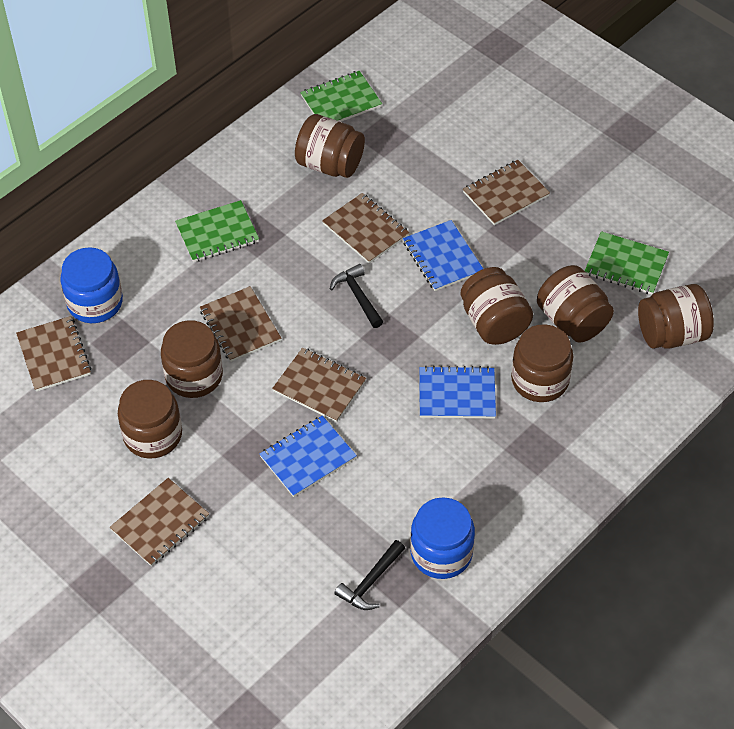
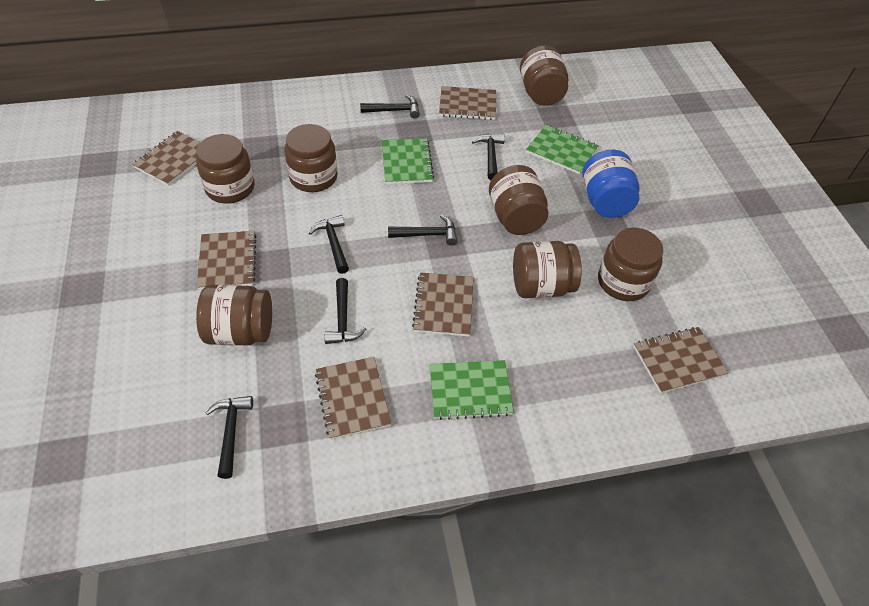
black hammer: [330,264,383,328] [334,540,405,610] = 2 -> [205,396,253,479] [309,215,349,274] [324,278,366,344] [360,95,420,119] [388,215,457,246] [472,134,505,180] = 6
blue jar: [60,247,123,323] [410,497,475,579] = 2 -> [582,150,639,218] = 1
blue notebook: [260,415,357,497] [403,220,483,291] [420,366,496,418] = 3 -> none = 0

